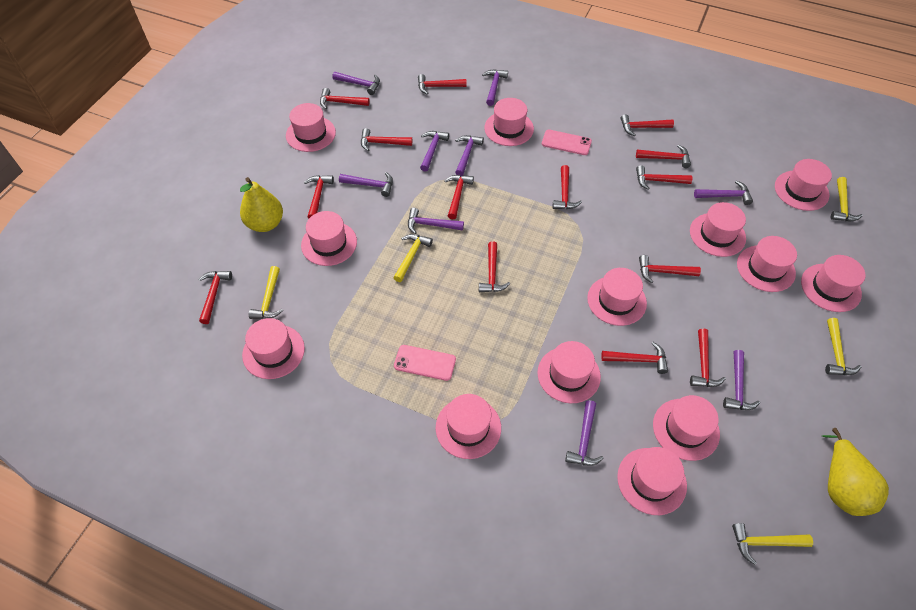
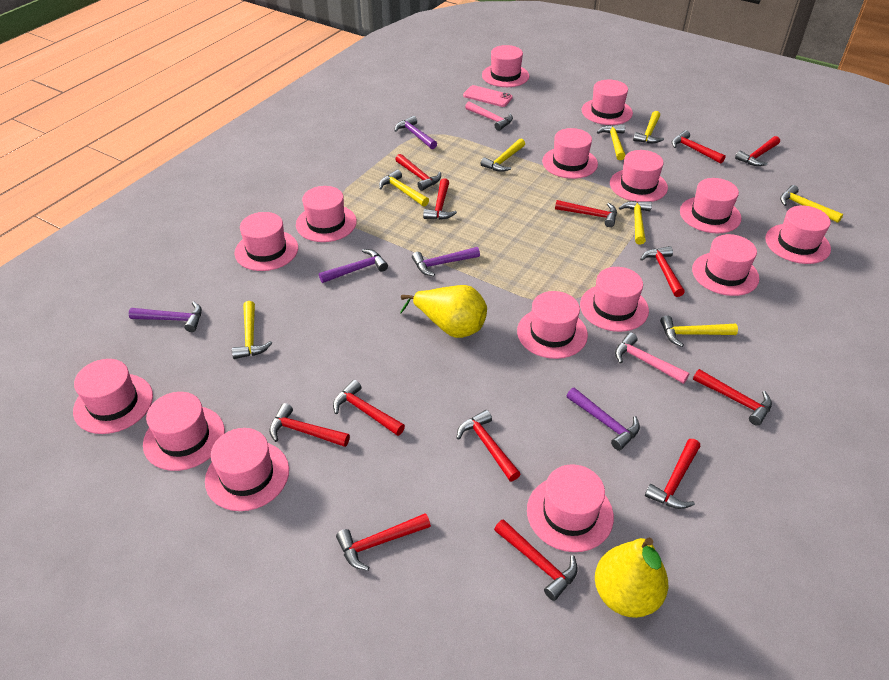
pink hammer: none = 0 -> [465,102,513,131] [615,332,690,384] = 2
pink hat: [242,318,305,379] [286,103,336,152] [301,211,357,266] [436,394,501,459] [484,98,534,146] [537,341,601,403] [587,268,647,326] [617,447,687,515] [653,395,720,461] [690,202,746,257] [737,236,797,292] [775,159,832,211] [801,255,865,312] = 13 -> [73,359,153,434] [143,392,225,471] [205,428,289,511] [235,212,298,271] [296,186,357,242] [482,45,529,87] [517,291,588,359] [527,464,614,552] [542,128,598,179] [580,267,649,332] [582,80,633,125] [610,150,668,202] [680,178,741,233] [692,234,759,296] [765,206,831,264] = 15
pink phone: [394,345,456,381] [542,129,592,155] = 2 -> [463,85,513,107] = 1
purple hammer: [332,72,380,95] [339,172,393,197] [408,208,464,234] [420,131,449,172] [455,135,484,176] [482,69,508,106] [565,400,604,466] [694,180,753,205] [723,350,760,410] = 9 -> [129,301,202,332] [319,249,388,283] [395,116,437,149] [412,247,480,276] [567,388,640,451] = 5
red hammer: [199,271,232,324] [304,175,334,219] [320,88,370,109] [361,128,412,151] [418,74,467,95] [444,175,474,219] [479,241,510,292] [552,165,582,209] [601,342,668,374] [620,114,674,136] [636,145,691,168] [636,165,692,190] [639,255,701,283] [690,329,726,387] = 14 -> [269,403,350,447] [333,380,405,436] [336,513,431,571] [395,154,441,191] [423,178,457,220] [457,410,520,481] [494,519,578,601] [555,200,617,227] [640,246,685,297] [645,439,700,509] [672,130,726,164] [693,369,772,426] [735,136,780,166] = 13
yellow hammer: [249,266,283,319] [393,234,433,282] [732,523,813,565] [825,318,861,375] [831,177,863,221] = 5 -> [232,301,272,359] [379,169,429,207] [481,139,525,172] [597,124,626,160] [619,201,652,245] [633,111,664,143] [660,316,738,347] [780,185,843,223] = 8

